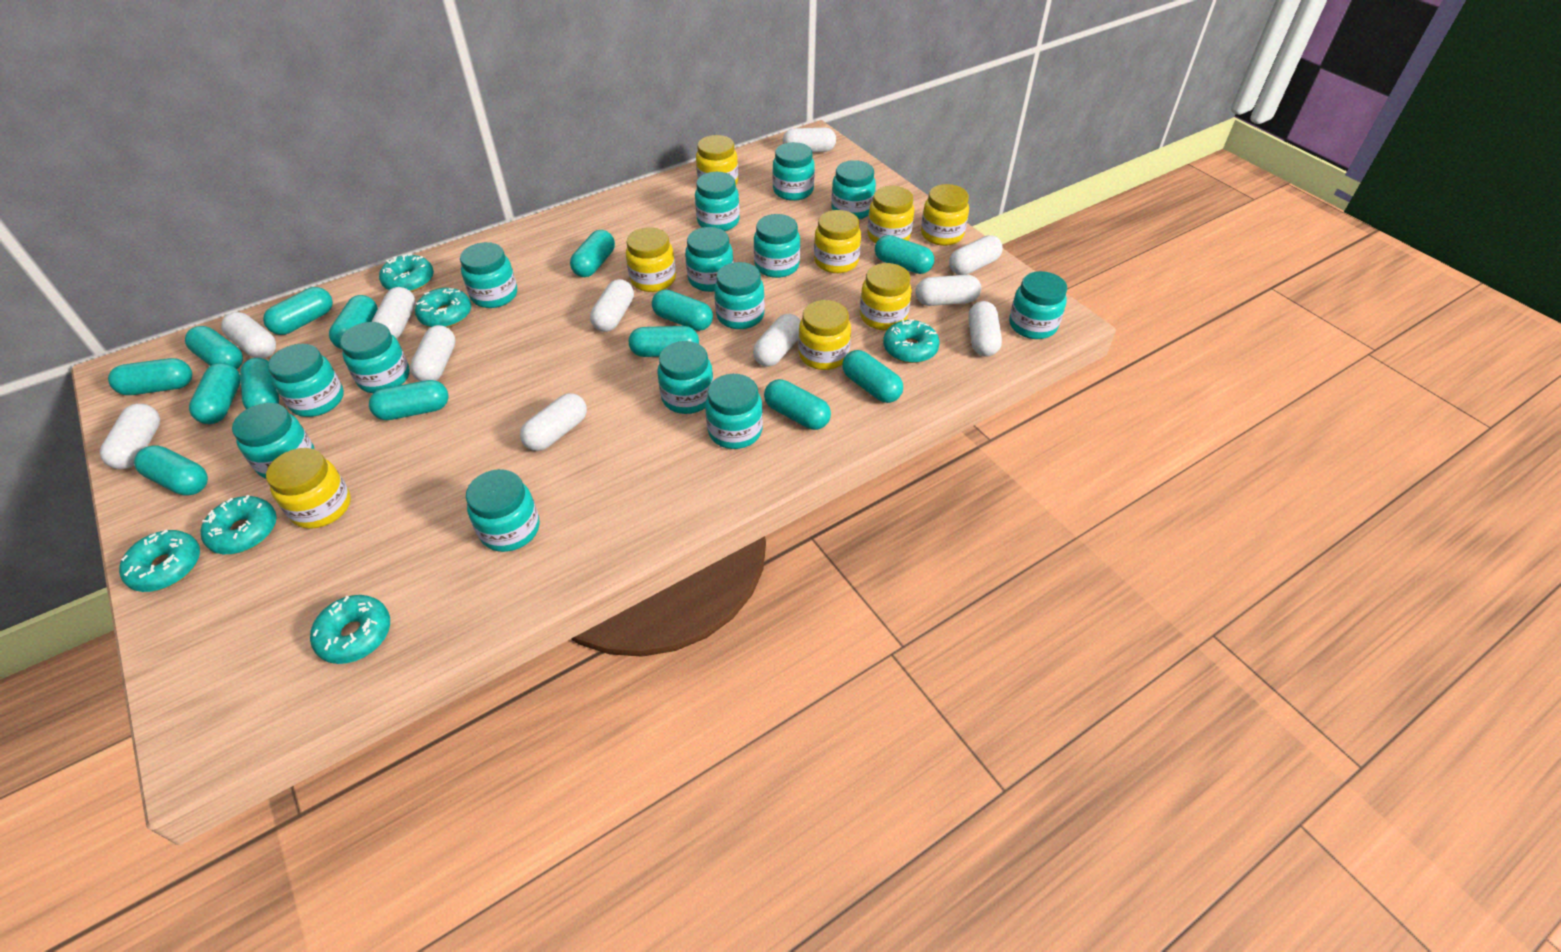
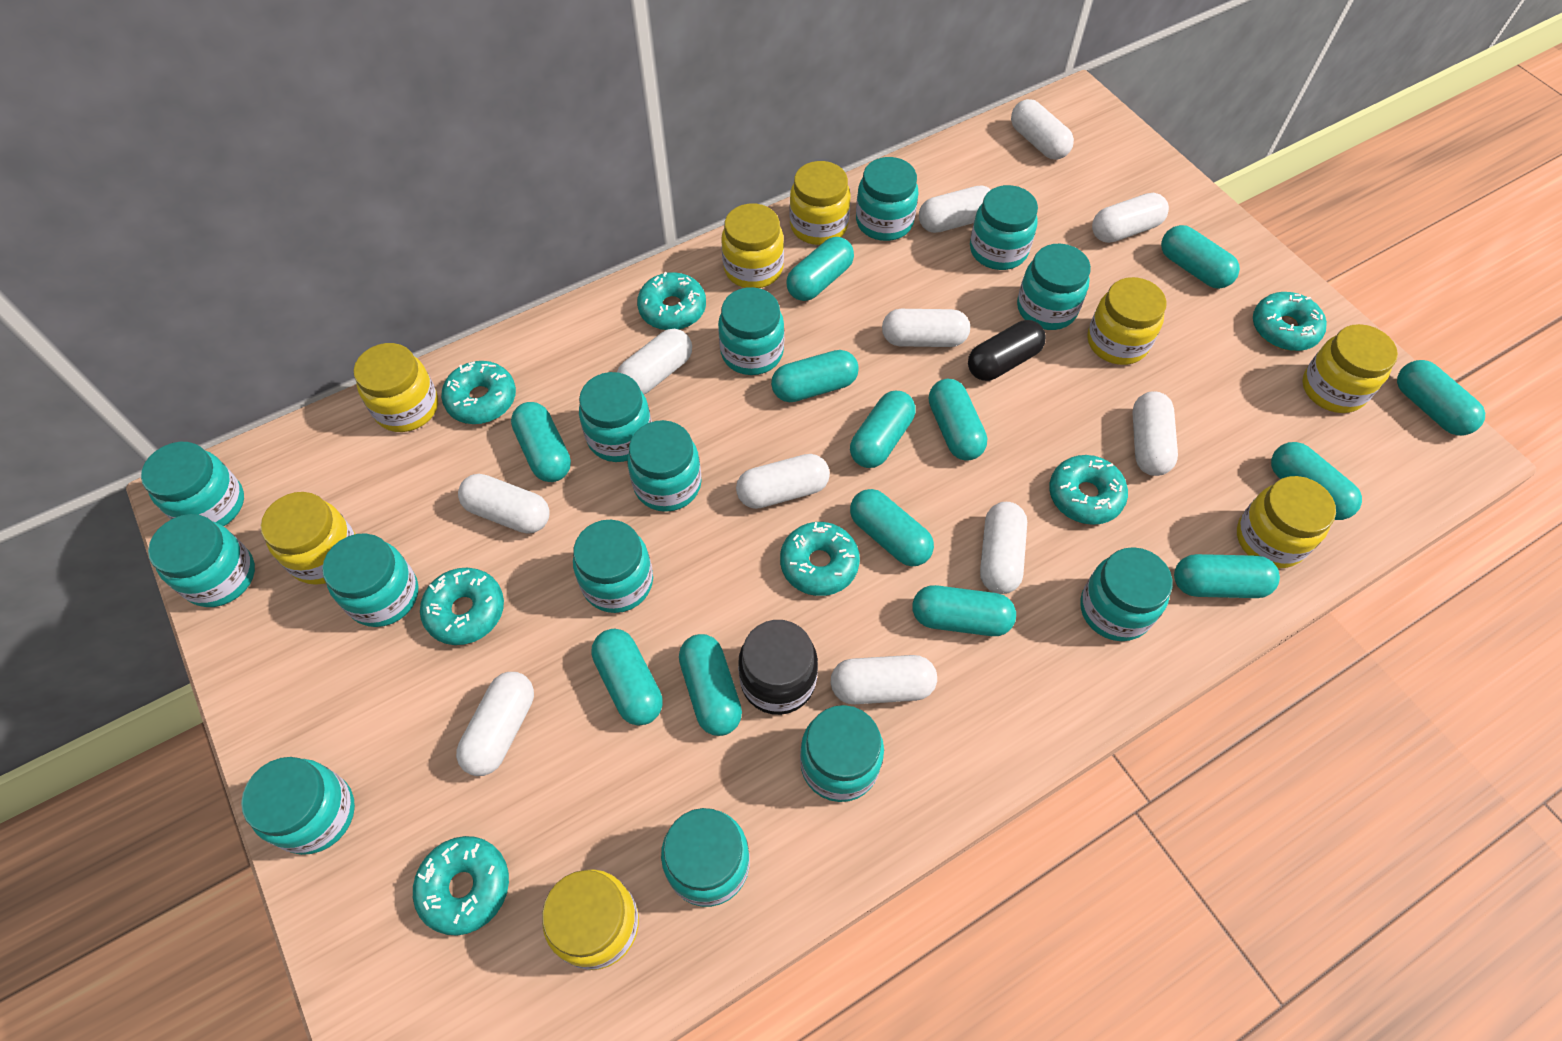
black capsule: none = 0 -> [968,320,1046,381] = 1
black jar: none = 0 -> [738,620,818,715] = 1
turquoise capsule: [108,358,192,395] [134,445,208,496] [185,326,243,369] [189,363,241,424] [240,358,279,409] [263,287,333,335] [329,295,378,349] [369,380,449,420] [570,230,615,277] [629,326,699,357] [652,289,713,331] [764,379,831,430] [842,350,903,403] [875,235,934,274] = 14 -> [511,402,571,482] [591,629,663,726] [679,634,742,736] [771,350,859,402] [786,237,854,301] [850,391,915,468] [850,489,934,567] [912,585,1016,636] [929,379,987,461] [1161,225,1240,289] [1174,554,1280,598] [1271,442,1362,520] [1397,360,1485,435] = 13
turquoise donut: [119,529,200,592] [201,495,277,554] [310,595,390,664] [379,254,434,292] [415,288,471,328] [883,319,940,363] = 6 -> [413,836,509,935] [420,568,504,645] [441,361,516,424] [637,272,706,330] [780,522,860,596] [1049,455,1128,525] [1253,292,1327,351] = 7

